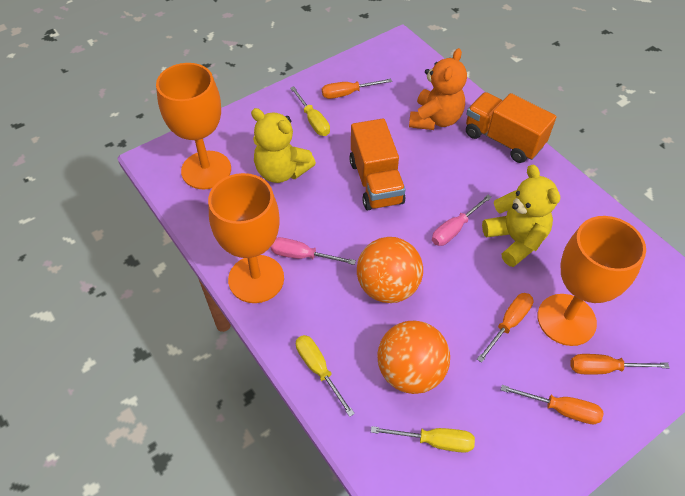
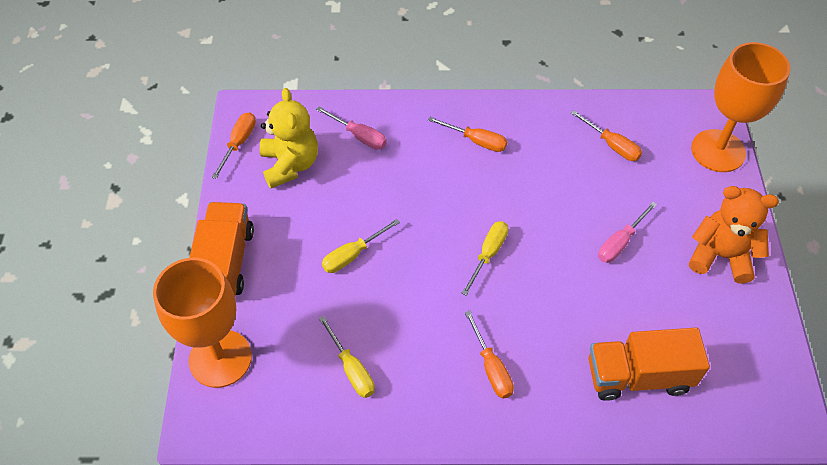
orange ball: [357,237,423,303] [377,321,450,394] = 2 -> none = 0
orange goblet: [156,63,231,189] [208,173,284,303] [538,216,646,346] = 3 -> [153,258,252,388] [691,42,790,172] = 2
yellow teddy bear: [251,108,316,183] [482,165,560,267] = 2 -> [260,88,318,188] = 1

